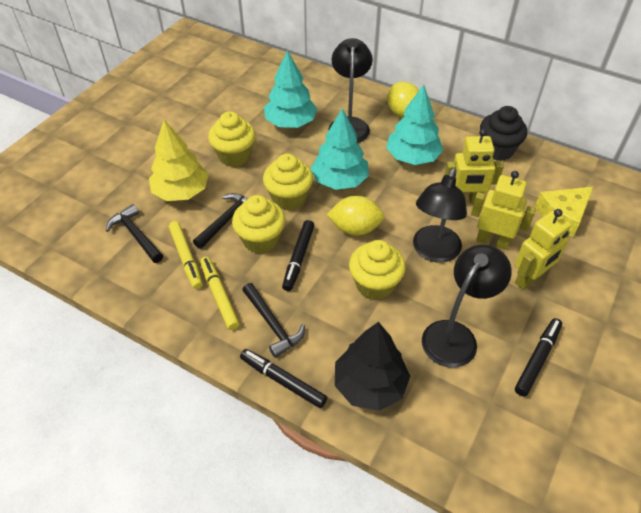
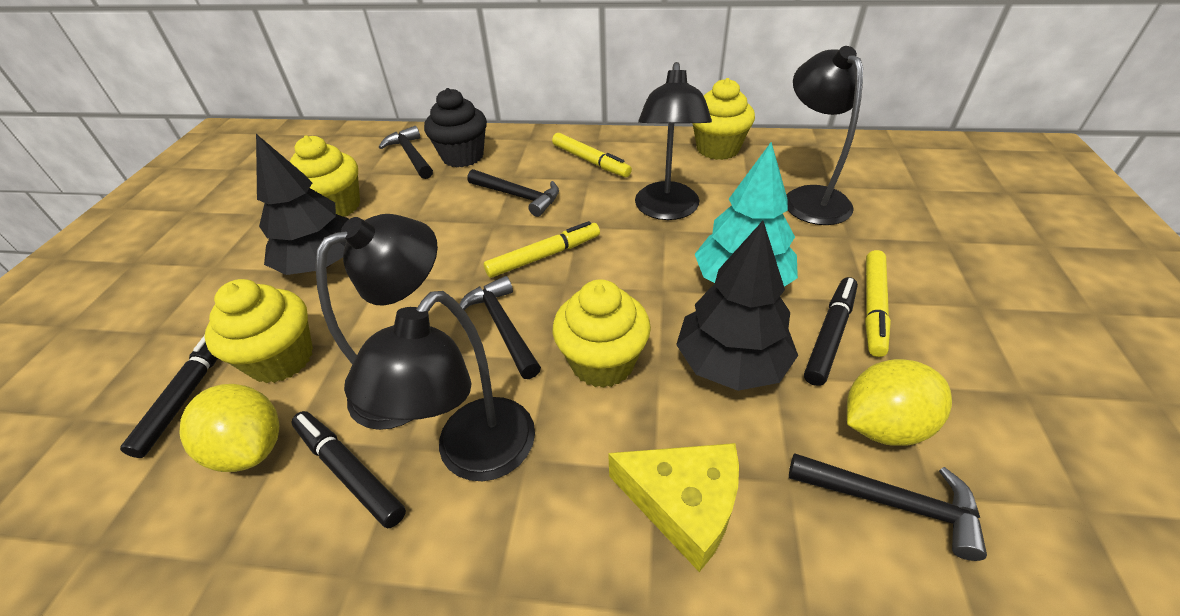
black hammer: [106,204,163,263] [193,193,248,249] [242,283,305,358] = 3 -> [379,126,433,179] [459,276,541,379] [468,169,559,217] [789,453,987,561] = 4
black lamp: [328,38,373,143] [413,168,467,263] [422,245,512,368] = 3 -> [315,214,438,430] [344,291,535,481] [635,62,712,220] [787,46,863,225] = 4
black tree: [335,322,410,411] = 1 -> [256,134,349,275] [676,221,798,391] = 2
turquoise tree: [264,50,317,128] [311,108,369,190] [386,85,443,165] = 3 -> [695,142,798,287] = 1
yellow marker: [169,221,203,289] [200,257,239,330] = 2 -> [484,221,600,278] [552,133,632,177] [865,250,891,357] = 3
yellow robot: [445,129,504,204] [471,171,536,250] [515,209,571,290] = 3 -> none = 0
yellow tree: [149,120,209,201] = 1 -> none = 0

